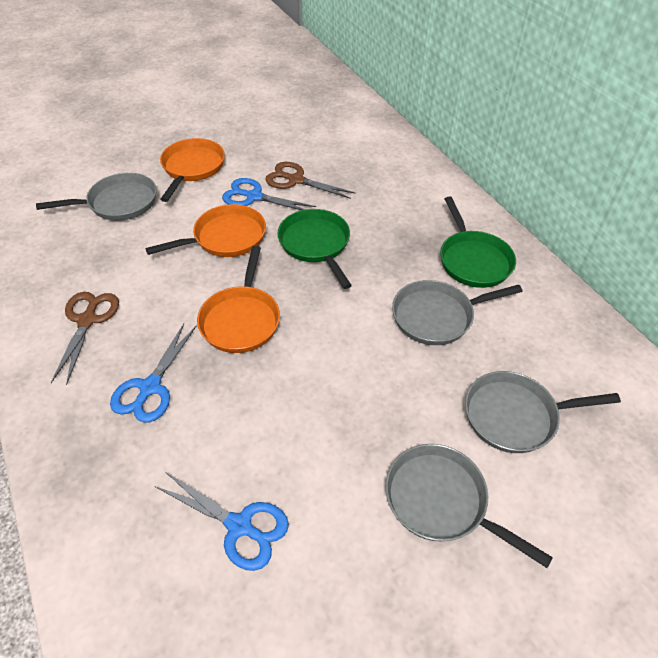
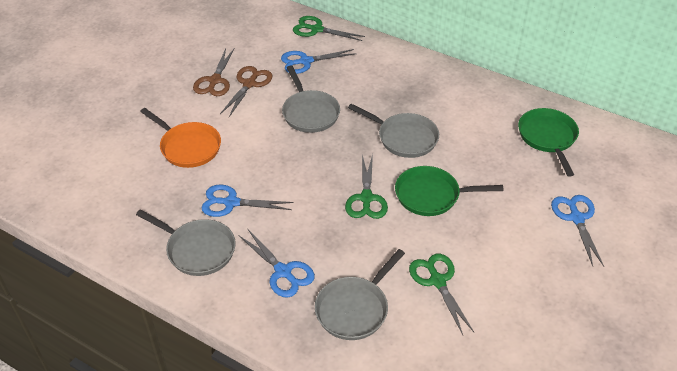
blue scissors: [110,324,196,423] [156,472,289,571] [222,178,316,210] = 3 -> [201,185,294,217] [239,230,315,297] [281,49,357,74] [551,195,604,267] = 4
green scissors: none = 0 -> [293,16,365,41] [345,154,388,219] [409,254,474,335] = 3
orange pan: [145,204,266,257] [160,138,225,202] [197,246,280,353] = 3 -> [140,108,221,168] = 1

